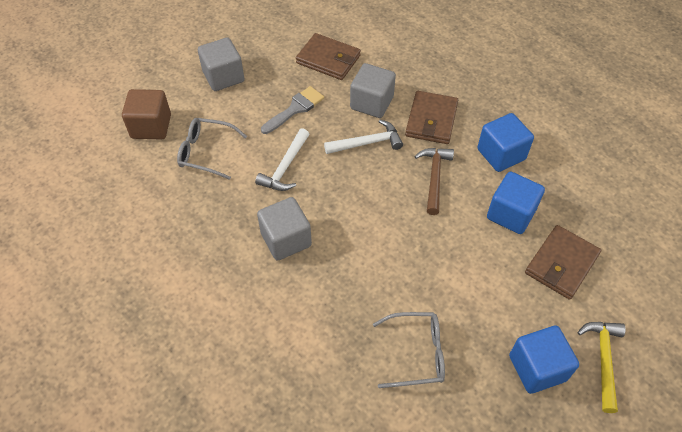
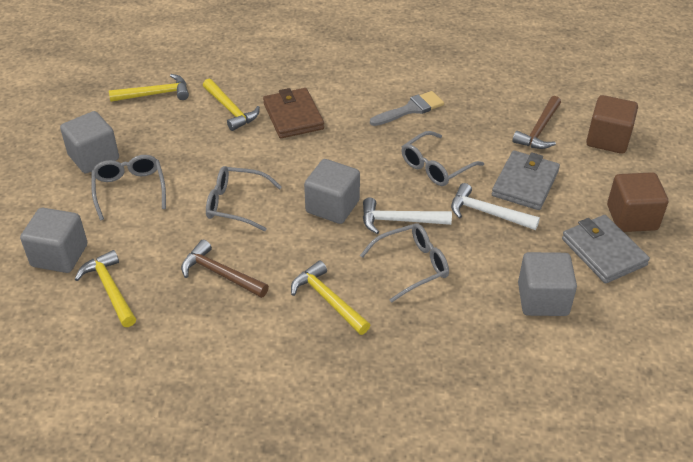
blue cube: [477,113,534,172] [487,171,545,234] [509,325,579,394] = 3 -> none = 0
brown cube: [122,89,171,139] = 1 -> [586,95,638,154] [607,172,668,232] = 2
brown hammer: [414,148,454,215] = 1 -> [181,240,269,298] [512,96,561,149] = 2
brown wallet: [296,33,361,80] [405,91,458,144] [525,225,601,300] = 3 -> [263,88,324,138] = 1
grey cube: [198,37,244,91] [257,197,312,261] [350,63,396,118] = 3 -> [20,208,87,273] [60,111,119,173] [304,159,360,224] [518,252,577,316] = 4
grey glasses: [177,118,247,180] [373,312,445,388] = 2 -> [91,155,166,220] [206,166,282,231] [360,223,449,303] [401,131,484,186] = 4
grey wallet: none = 0 -> [492,150,560,210] [562,215,650,284] = 2
yellow hammer: [577,322,626,413] = 1 -> [75,250,136,327] [109,74,189,102] [203,79,260,131] [291,261,370,335] = 4

